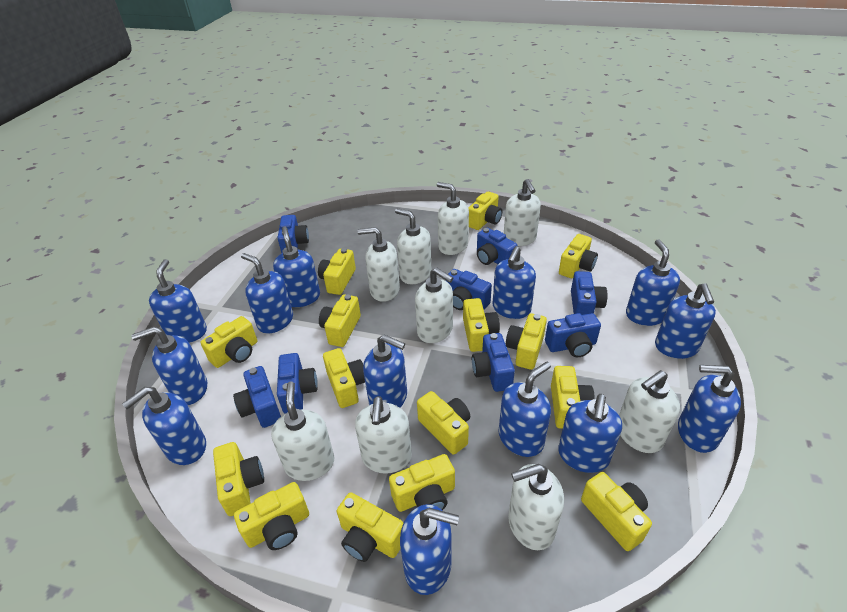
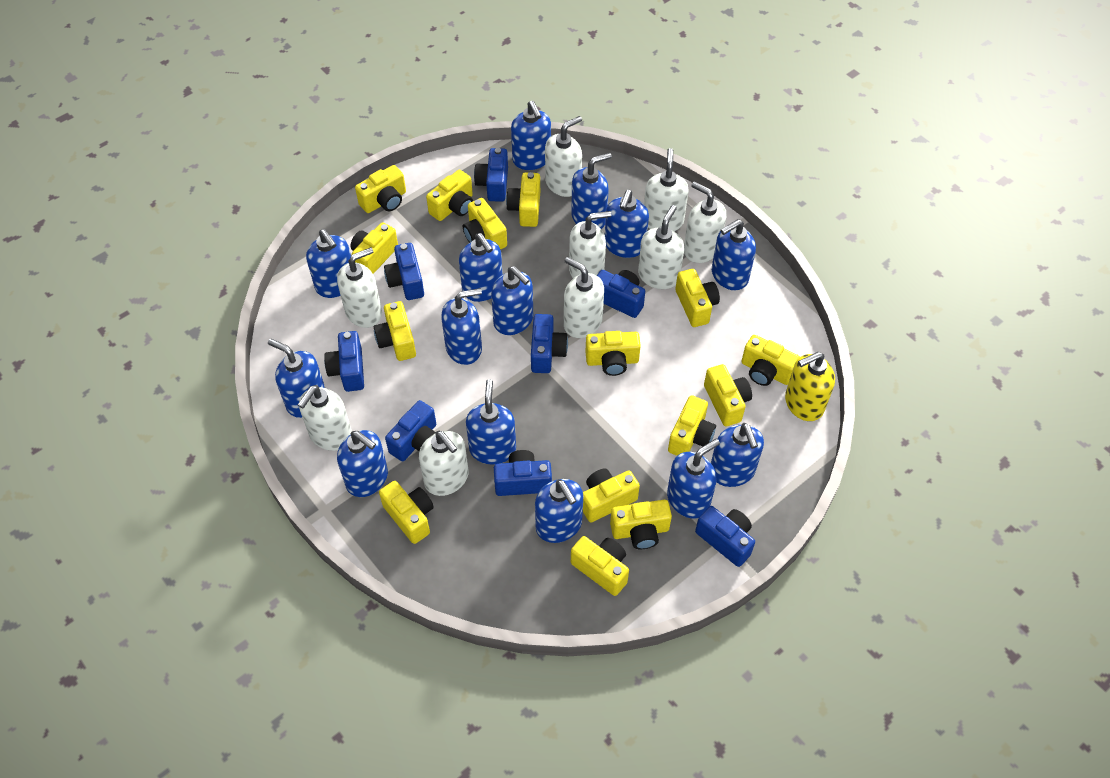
blue soap dispenser: [122,387,206,465] [132,326,207,405] [149,259,207,343] [241,253,293,334] [273,227,320,307] [363,334,407,408] [400,504,459,595] [493,246,536,319] [498,362,551,457] [558,394,622,473] [626,239,680,326] [655,283,716,359] [678,365,741,453] = 13 -> [268,339,325,418] [306,229,351,298] [337,430,388,497] [441,288,482,365] [459,233,503,302] [466,379,516,465] [491,266,533,335] [511,101,551,170] [535,479,583,543] [571,152,612,229] [605,190,649,258] [667,439,720,518] [711,423,764,487] [712,219,756,290] = 14
yellow soap dispenser: none = 0 -> [785,352,835,421] = 1

